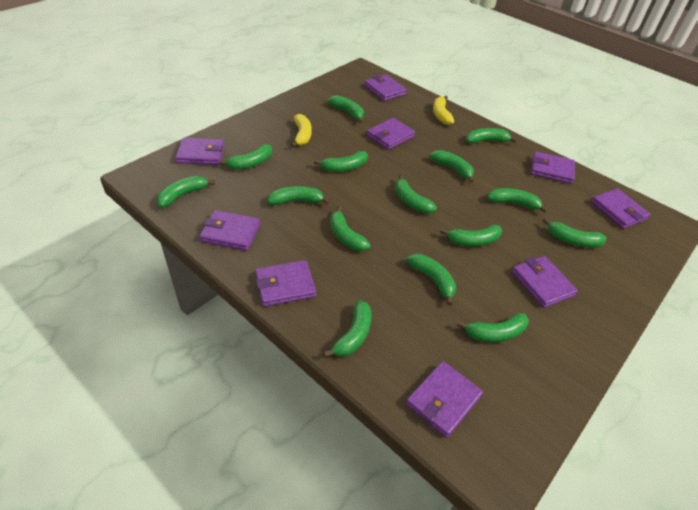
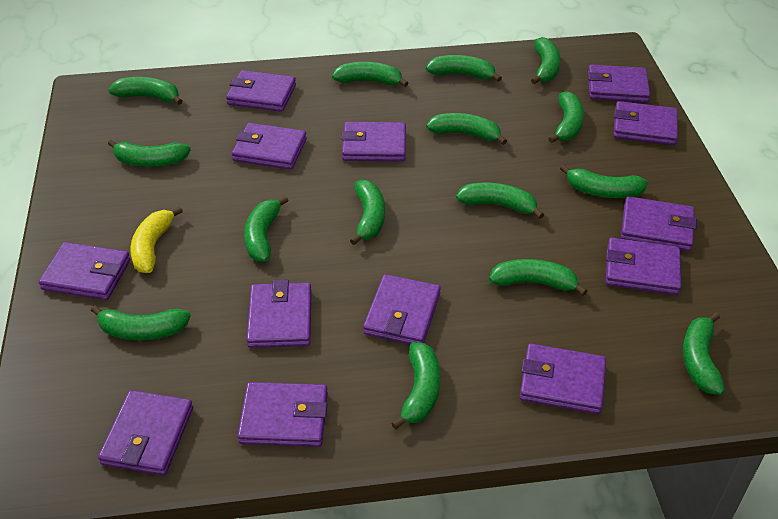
purple wallet: [175,138,225,165] [199,210,260,251] [255,260,316,307] [364,74,407,101] [367,118,415,150] [406,361,483,438] [512,256,578,308] [531,151,575,184] [591,188,651,229] = 9 -> [39,242,130,300] [98,390,193,476] [226,70,296,112] [232,123,307,170] [237,382,328,447] [246,280,312,348] [341,122,406,162] [363,274,441,344] [520,344,606,414] [588,65,650,103] [606,238,681,295] [613,101,678,145] [621,196,697,251] = 13
yellow banana: [291,114,312,147] [433,96,454,125] = 2 -> [130,206,183,273] = 1

